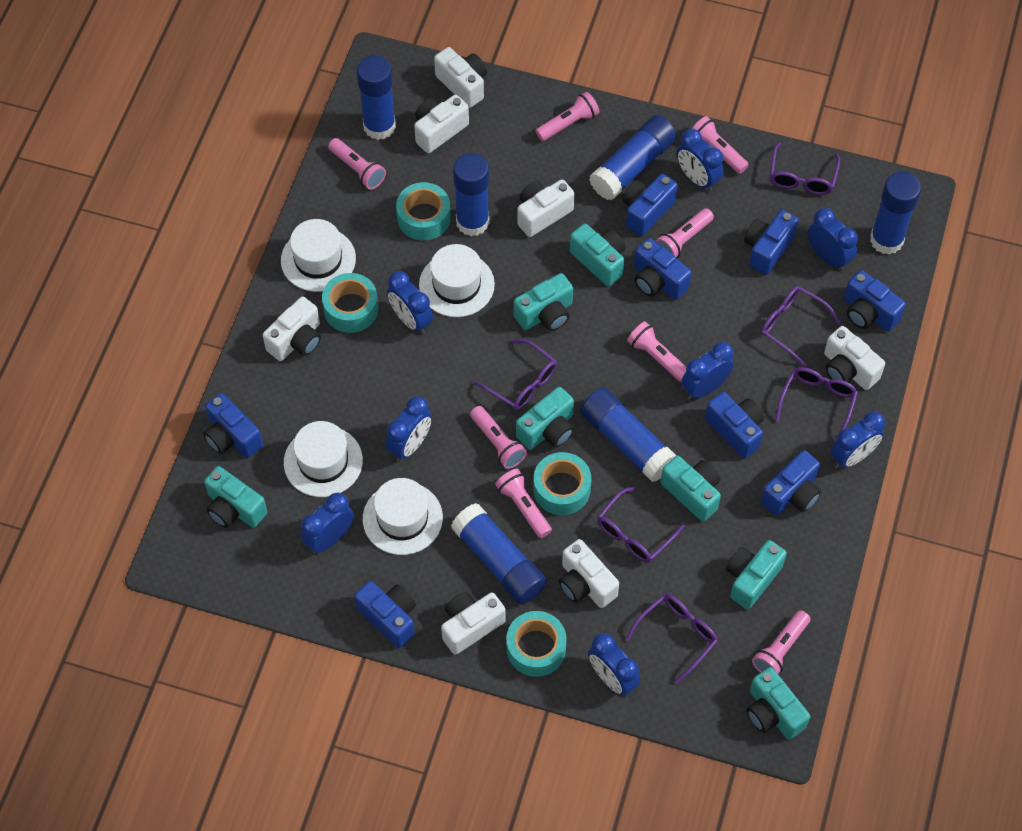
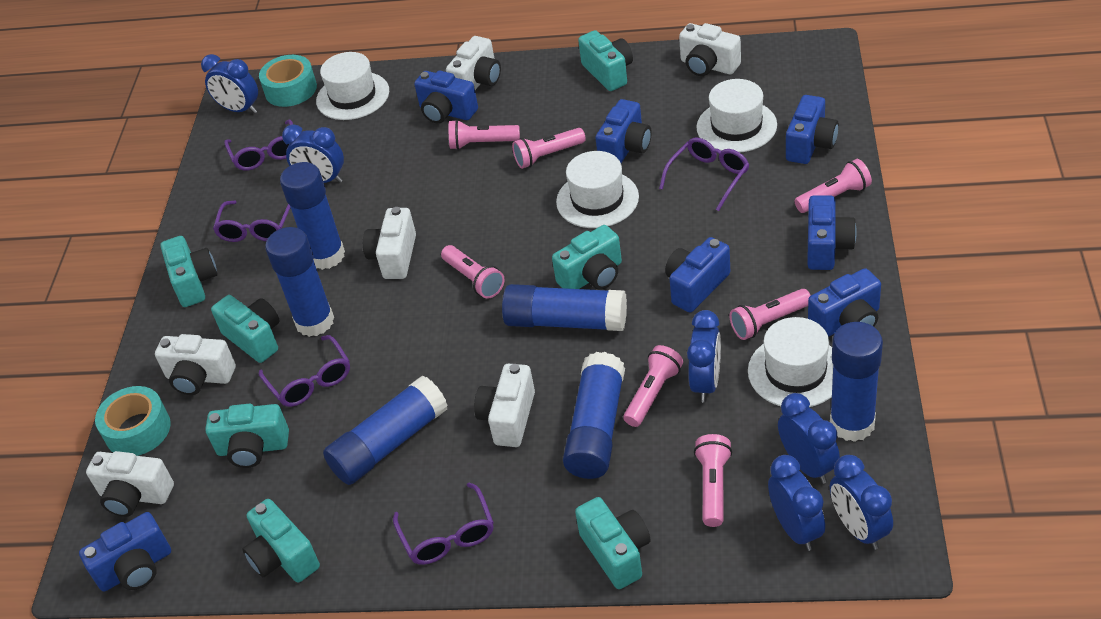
blue camera: [204,393,263,458] [354,581,416,648] [623,174,678,237] [634,238,692,300] [705,392,764,458] [744,210,799,275] [761,450,821,516] [844,270,906,332] = 8 -> [79,512,171,592] [414,70,478,124] [595,99,652,163] [665,237,730,313] [786,95,839,164] [807,195,857,270] [808,268,881,337] = 7
blue clock: [301,493,354,554] [386,396,432,461] [387,271,433,334] [588,633,640,696] [677,129,724,192] [681,342,734,400] [808,208,858,271] [830,411,885,469] = 8 -> [201,54,258,114] [282,124,344,183] [687,310,721,402] [768,455,825,551] [778,393,840,484] [830,455,893,550] = 6
pink flashlight: [328,138,386,190] [470,406,527,469] [495,469,552,538] [536,92,599,141] [627,321,686,382] [655,208,714,258] [692,116,749,174] [752,610,810,674] = 8 -> [441,245,505,299] [449,120,520,150] [512,128,586,169] [623,345,683,427] [694,434,732,527] [730,289,811,340] [794,159,872,213] = 7
purple glasses: [474,339,557,410] [597,486,685,563] [626,594,718,684] [761,286,840,367] [770,142,840,195] [775,367,858,442] = 6 -> [213,201,290,242] [224,119,293,171] [259,335,350,407] [393,483,494,565] [659,138,749,211] = 5
turquoise tape: [322,273,378,333] [396,182,451,241] [506,611,567,677] [533,452,591,515] = 4 -> [95,386,171,456] [259,55,317,107] = 2
white camera: [263,297,321,361] [414,95,469,153] [434,47,487,108] [441,592,505,655] [518,180,575,237] [559,539,619,608] [824,326,885,390] = 7 -> [86,451,174,517] [155,334,236,395] [363,207,416,279] [446,36,501,90] [474,364,535,447] [679,23,741,76] = 6

